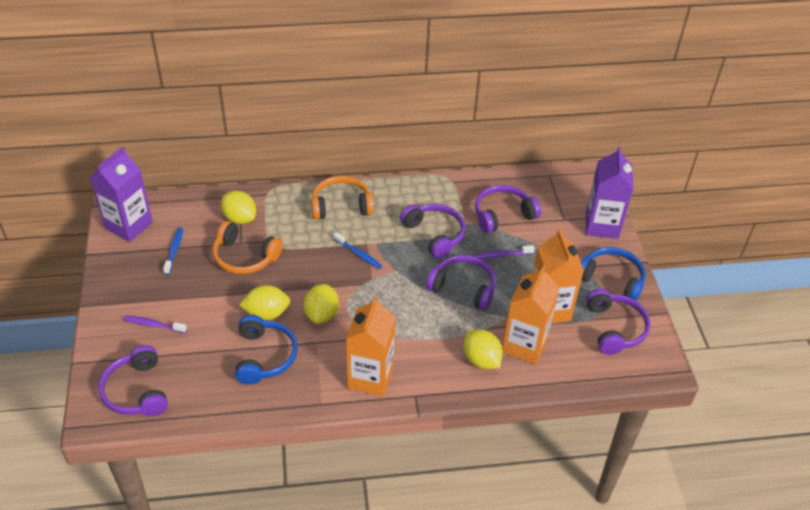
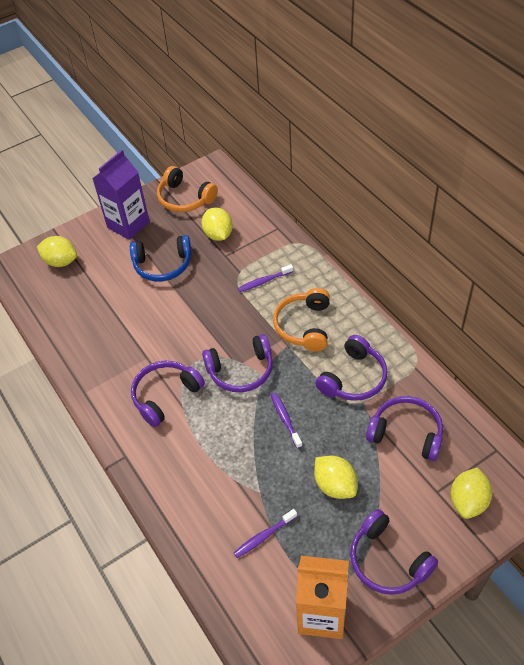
blue headphones: [235,315,298,385] [581,247,646,301] = 2 -> [130,235,192,282] = 1
blue toothbrush: [163,227,183,275] [334,232,382,269] = 2 -> none = 0
orange carton: [346,296,395,397] [502,265,560,365] [533,229,584,323] = 3 -> [296,556,349,639] = 1
purple carton: [90,146,153,242] [586,146,634,239] = 2 -> [92,150,150,240] = 1
purple toothbrush: [123,315,187,333] [474,245,535,259] = 2 -> [234,509,297,558] [238,264,293,292] [271,392,302,449] = 3

